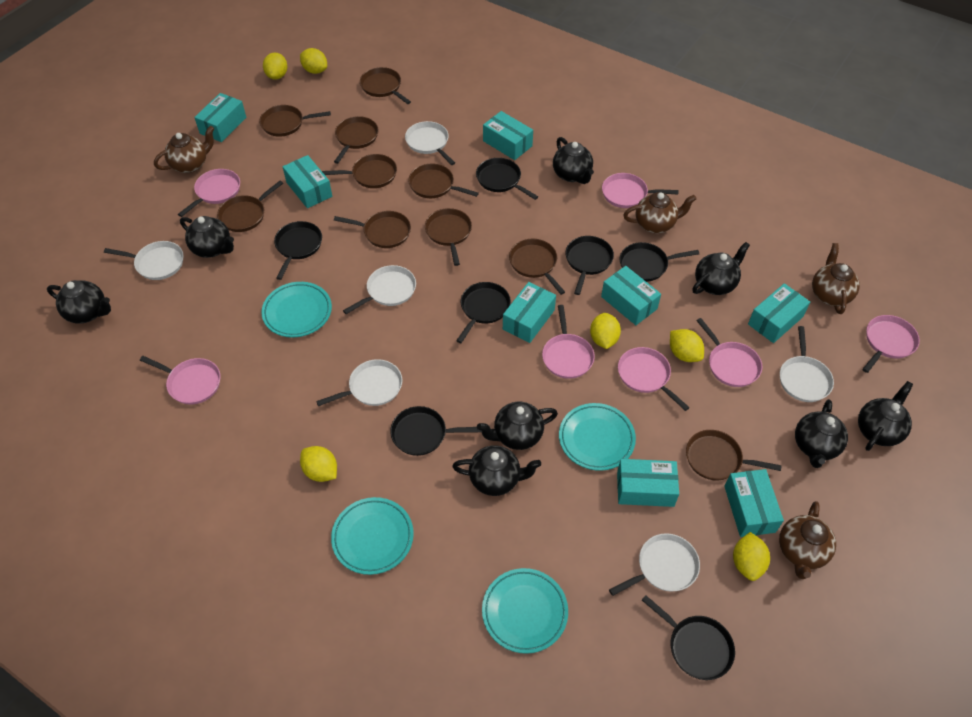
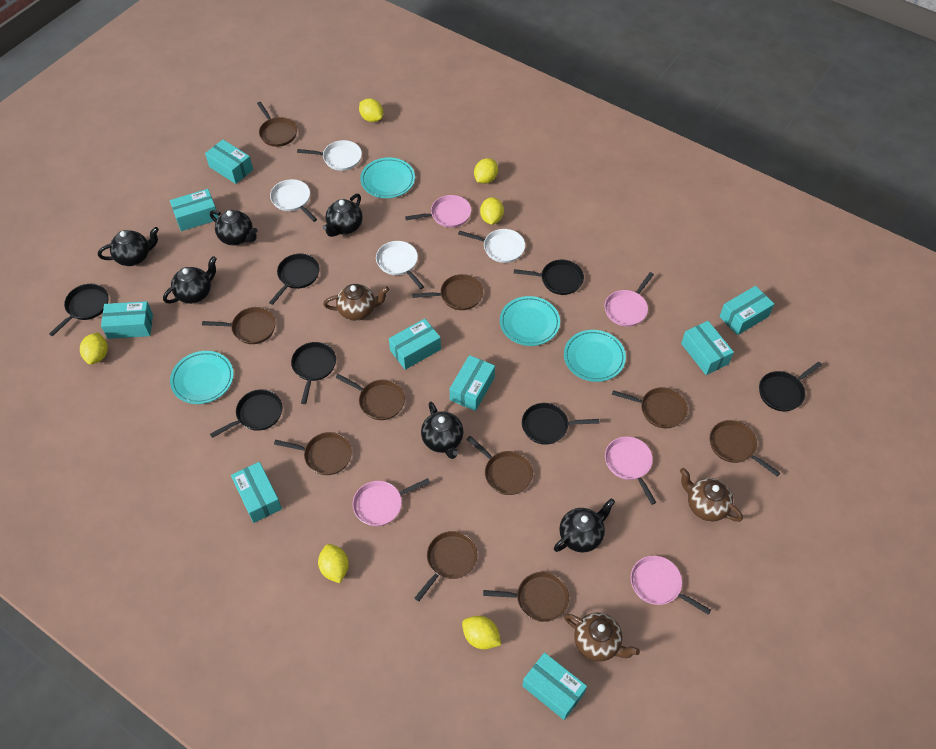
black teapot: [47,280,111,324] [180,216,234,258] [452,445,541,496] [477,402,558,450] [553,137,594,184] [693,242,750,295] [795,399,848,468] [858,381,913,451] = 8 -> [98,227,159,266] [163,256,217,304] [210,210,258,245] [323,194,363,237] [421,402,464,459] [554,498,615,553] = 6
brown teapot: [154,126,215,173] [624,192,697,233] [779,501,836,579] [812,243,860,314] = 4 -> [323,284,389,321] [564,613,640,661] [680,468,743,522] = 3
pink pan: [140,356,221,404] [178,169,240,217] [542,305,595,379] [602,173,679,208] [618,347,690,411] [697,318,762,387] [862,315,920,373] = 7 -> [353,478,430,526] [405,195,471,228] [605,272,654,327] [605,436,656,505] [631,556,711,615] = 5
turquoise box: [194,93,247,142] [283,155,332,208] [483,111,533,160] [503,282,556,343] [601,266,661,325] [617,459,679,507] [724,469,784,537] [748,283,810,343] = 8 -> [101,301,153,339] [170,189,218,231] [205,140,253,184] [231,462,282,523] [389,319,441,370] [450,355,495,411] [522,652,587,720] [681,321,734,375] [719,286,774,335] = 9
white pan: [104,241,184,280] [316,359,402,406] [343,265,416,314] [405,121,455,165] [609,533,700,596] [780,326,834,402] = 6 -> [270,179,317,222] [297,140,362,171] [376,241,424,289] [458,229,525,263] = 4

